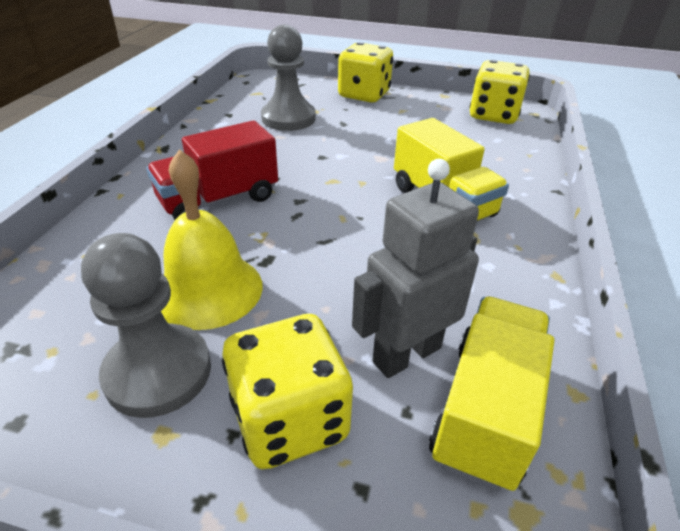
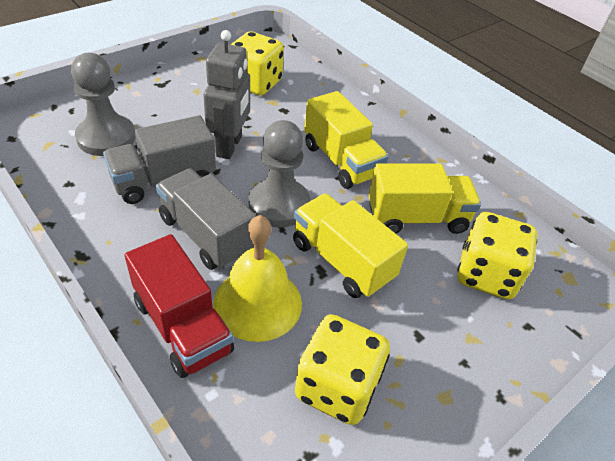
grey truck: none = 0 -> [103,116,216,204] [156,168,256,270] = 2
yellow truck: [394,118,509,222] [429,297,554,491] = 2 -> [293,193,408,298] [304,91,388,189] [369,163,481,234] = 3

